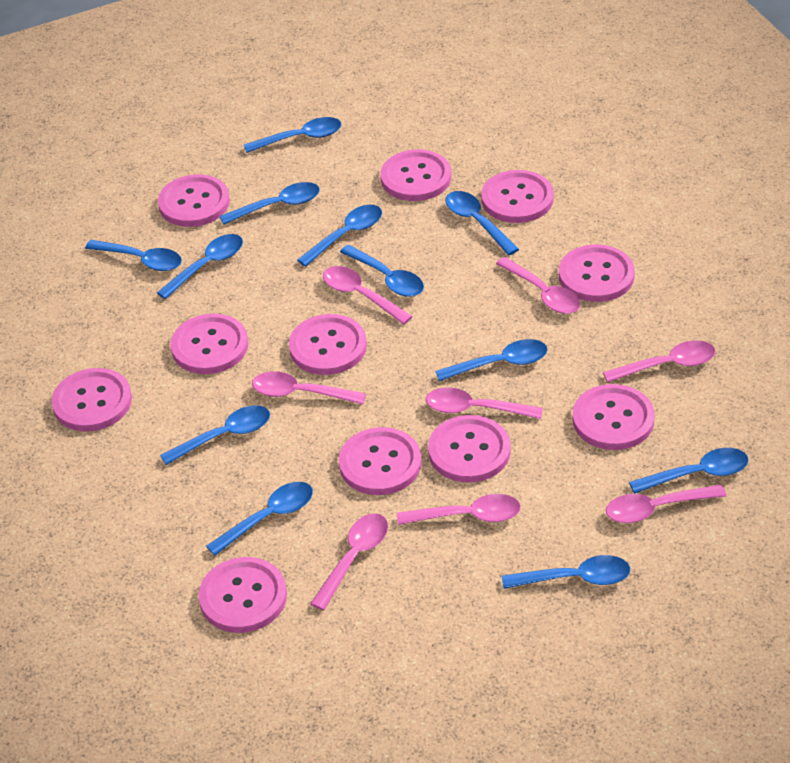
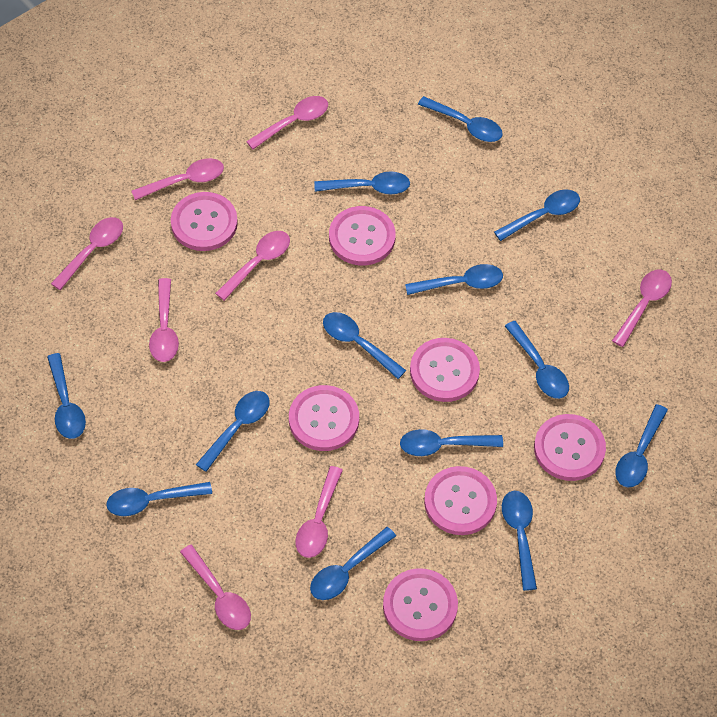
blue spoon: [85,240,182,271] [157,234,243,299] [160,405,270,465] [206,482,313,556] [219,182,320,225] [244,117,341,153] [297,204,382,267] [340,245,424,297] [435,339,548,381] [446,191,519,255] [502,555,630,589] [629,448,749,494] = 12 -> [47,353,86,439] [106,482,212,516] [196,391,270,472] [310,527,396,600] [314,171,410,194] [323,312,406,379] [400,429,503,456] [405,264,503,295] [418,96,503,142] [494,189,580,241] [502,491,537,591] [505,321,569,399] [615,404,668,488] = 13
pink button: [52,368,132,431] [158,174,230,227] [171,314,248,374] [198,557,287,633] [289,314,367,375] [339,427,421,495] [380,150,451,201] [428,415,511,482] [481,170,554,223] [559,244,635,302] [572,384,655,450] = 11 -> [171,192,238,251] [289,385,359,451] [329,206,396,266] [383,568,458,641] [410,338,480,402] [424,466,497,535] [534,414,606,481] = 7

